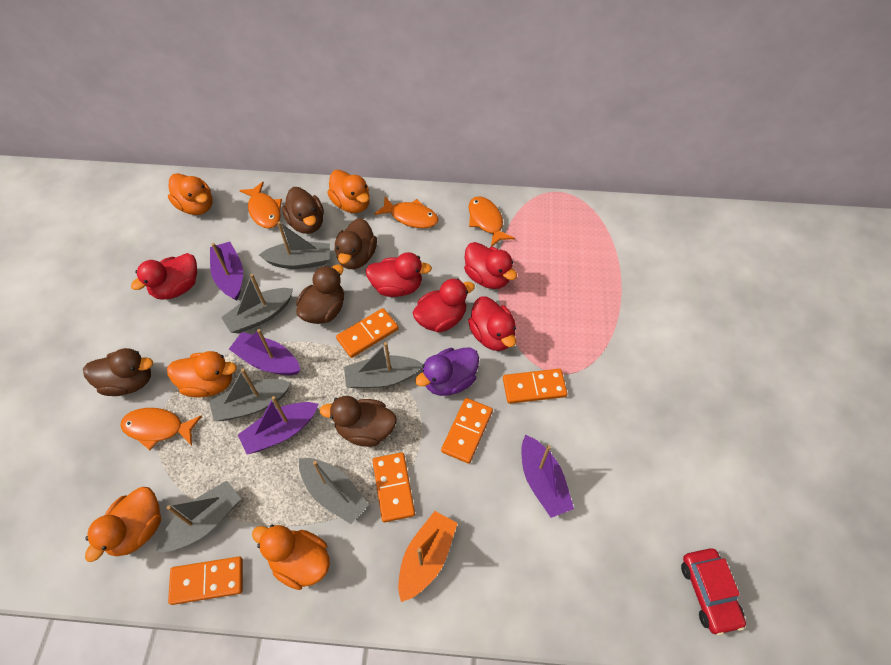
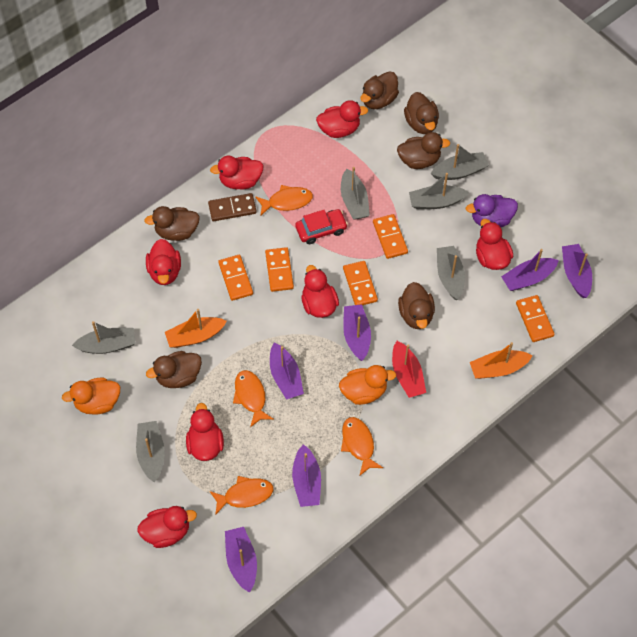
brown domino: none = 0 -> [208,193,257,221] = 1
brown duck: [83,348,153,396] [282,187,324,234] [296,264,344,324] [320,396,397,447] [335,218,377,269] = 5 -> [144,206,200,241] [146,351,202,388] [360,71,399,109] [397,132,450,169] [398,282,435,329] [404,92,439,134] = 6
orange boat: [398,511,457,602] = 1 -> [165,309,227,348] [470,342,533,379] = 2
orange duck: [85,487,161,562] [167,351,237,398] [168,173,212,215] [252,525,330,590] [327,170,370,213] = 5 -> [62,377,120,415] [339,365,396,405] = 2
purple boat: [210,242,243,301] [229,329,301,375] [238,396,318,454] [522,435,574,518] = 4 -> [225,527,257,593] [270,343,304,400] [292,444,321,507] [343,304,371,361] [501,249,559,291] [562,244,592,298] = 6
red boat: none = 0 -> [392,341,426,398] = 1
red duck: [131,253,197,300] [366,252,432,297] [413,278,475,333] [464,242,517,289] [468,296,516,351] = 5 -> [137,506,197,548] [146,239,181,285] [186,403,224,461] [210,156,264,190] [301,265,339,318] [316,100,368,138] [476,219,513,270] = 7

